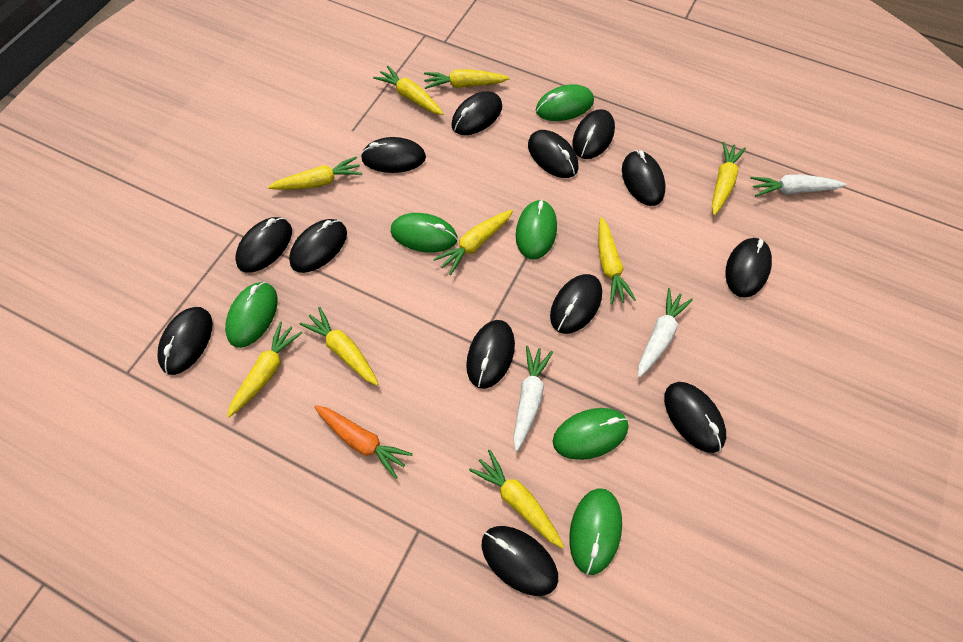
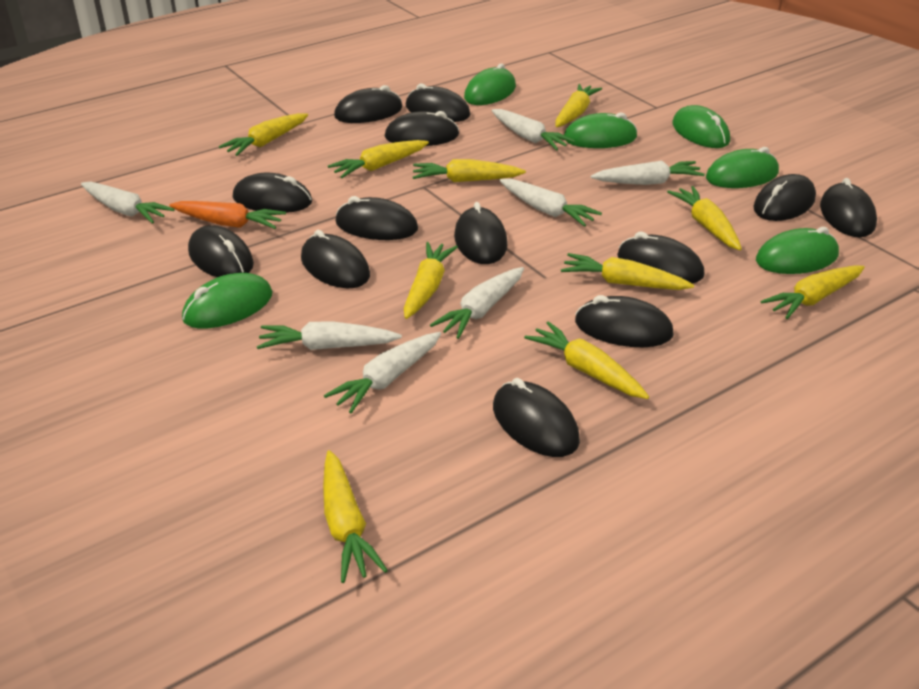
white carrot: [513,346,553,451] [638,288,693,378] [750,174,846,196] = 3 -> [81,181,175,224] [257,321,402,350] [324,332,441,414] [430,267,524,339] [492,109,575,150] [500,179,602,227] [591,161,705,185] = 7
yellow carrot: [227,322,303,418] [268,156,362,190] [299,307,379,386] [373,66,443,115] [424,69,510,89] [433,210,513,275] [469,449,564,548] [598,217,636,304] [712,142,746,216] = 9 -> [219,113,308,156] [323,450,388,583] [328,140,429,178] [404,242,458,319] [413,159,526,182] [524,321,649,399] [556,84,602,127] [561,253,694,290] [667,186,742,250] [761,265,865,319] = 10

